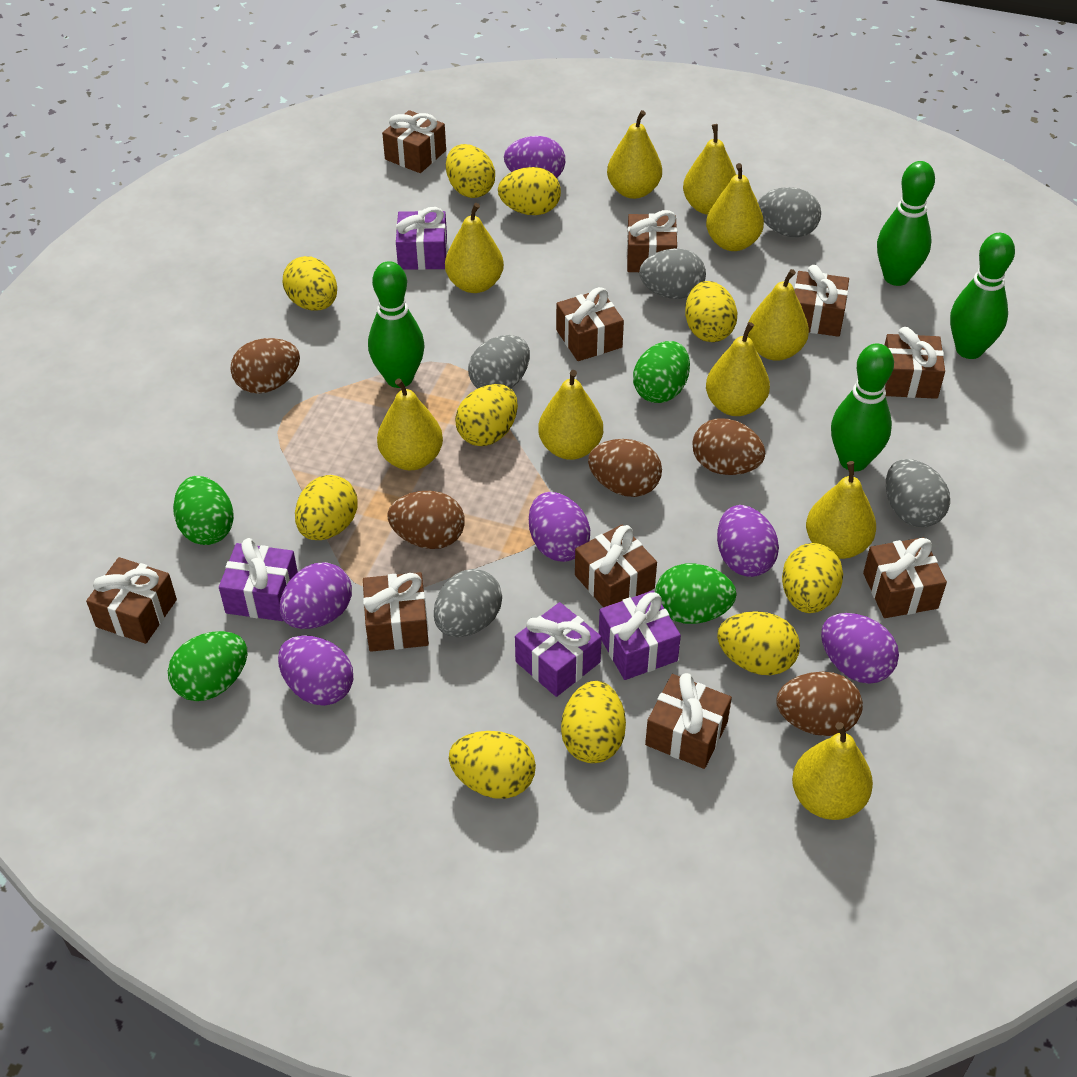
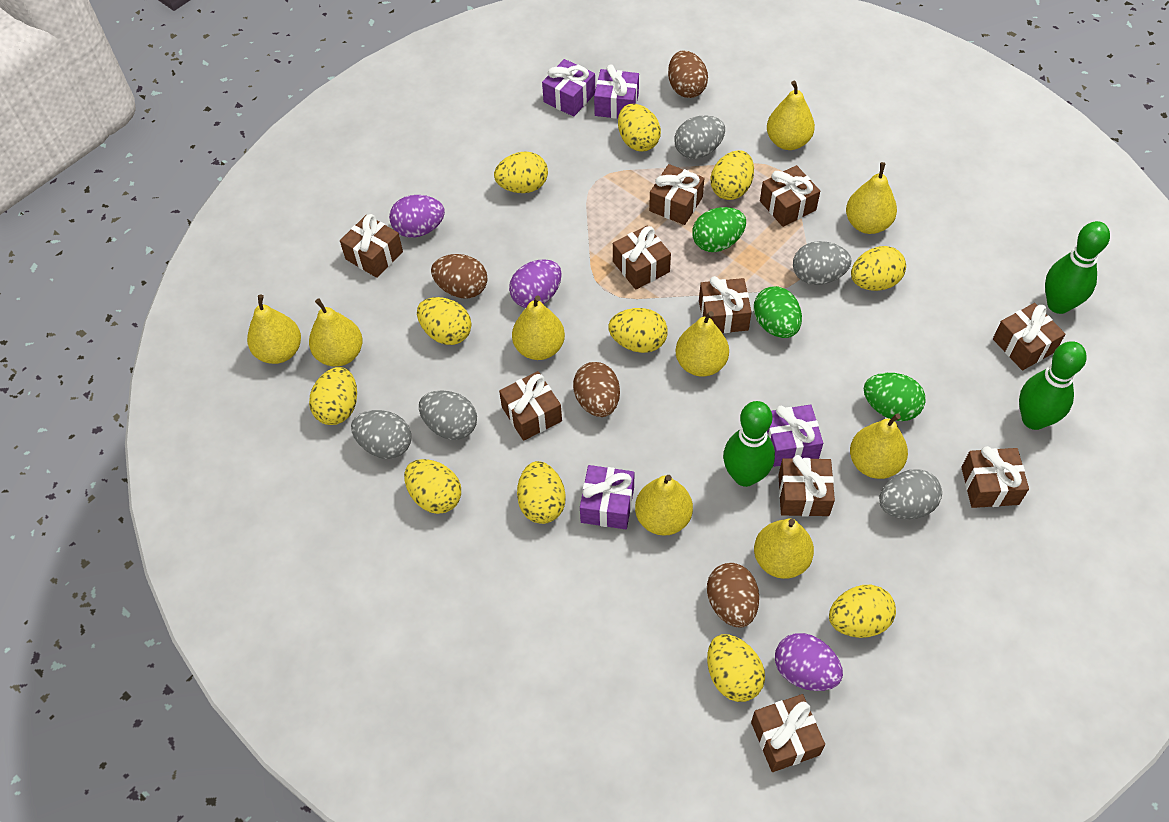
brown egg: [230,338,300,394] [388,491,465,549] [588,439,662,497] [693,418,765,475] [776,672,863,736] = 5 -> [431,254,488,299] [573,362,620,417] [668,50,708,98] [707,563,759,628] = 4
green bowling pin: [368,261,425,388] [831,343,894,471] [877,161,935,286] [950,233,1015,359] = 4 -> [723,401,775,487] [1019,341,1087,430] [1045,221,1110,314] = 3
green egg: [168,631,247,701] [173,476,234,545] [633,341,690,403] [655,564,737,624] = 4 -> [692,207,746,252] [754,286,802,338] [864,373,926,421] = 3
purple egg: [278,635,353,706] [279,562,352,629] [504,136,565,178] [529,492,590,562] [717,505,779,577] [821,613,899,684] = 6 -> [389,195,445,238] [509,259,562,308] [775,633,843,691] = 3
yellow egg: [283,256,337,311] [295,475,358,540] [446,144,495,198] [449,731,536,799] [455,384,518,446] [498,167,561,215] [561,681,626,763] [685,281,737,342] [717,611,800,675] [782,543,843,613] = 10 -> [309,367,357,425] [404,459,461,514] [417,297,471,345] [494,151,548,193] [517,461,566,524] [608,308,668,353] [618,104,661,151] [707,634,765,702] [711,150,754,200] [829,585,896,638] [851,246,906,291] = 11
yellow pear: [377,378,443,470] [445,203,504,293] [538,370,603,460] [607,110,662,199] [683,124,736,215] [706,163,764,251] [706,322,770,416] [748,269,809,361] [792,722,873,820] [806,461,876,559] = 10 -> [247,294,301,364] [309,298,363,367] [512,295,565,360] [635,475,693,536] [676,311,729,377] [754,518,814,579] [767,81,815,150] [846,162,897,234] [850,413,908,479] = 9

